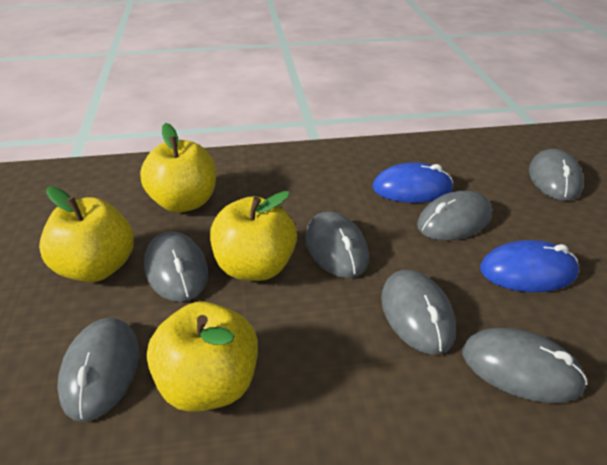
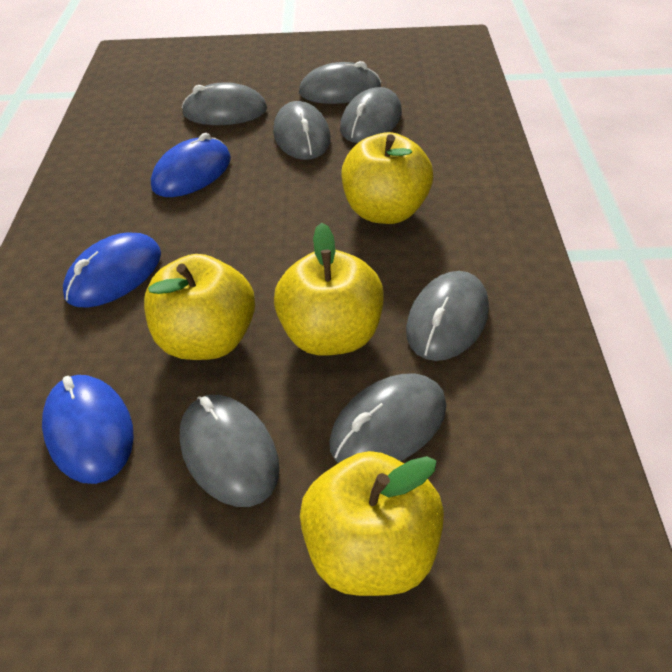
blue mouse: [373,162,453,203] [480,240,579,292] = 2 -> [42,375,134,484] [63,232,161,308] [151,133,231,197] = 3

